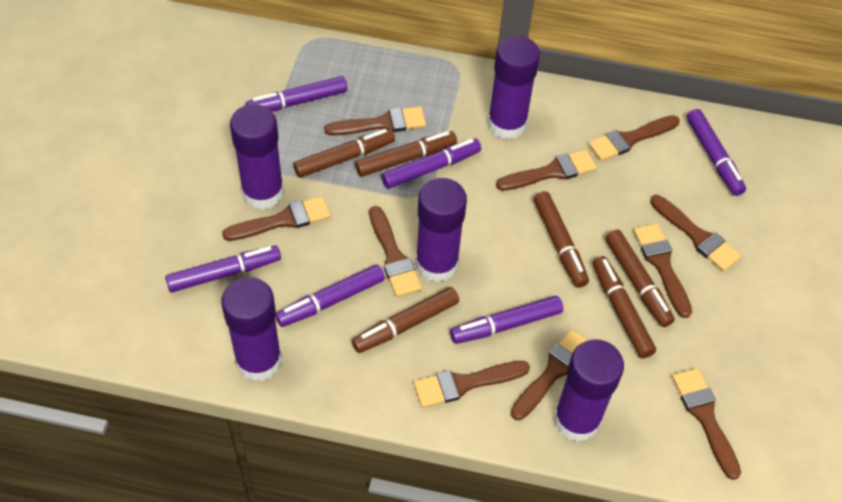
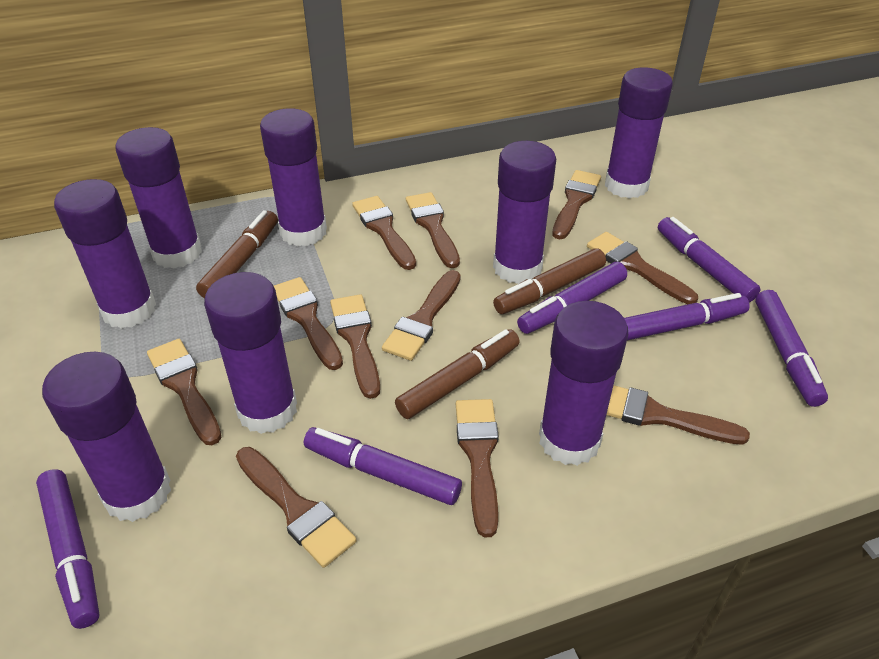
brown brush: [222,196,331,241] [324,106,426,136] [369,206,422,297] [414,361,530,408] [496,150,597,191] [511,329,588,420] [588,115,680,161] [633,223,692,318] [650,195,741,271] [672,368,741,480] = 10 -> [147,339,222,445] [236,447,356,568] [274,277,343,370] [330,294,380,399] [352,196,416,270] [382,270,461,361] [406,192,460,268] [456,399,499,537] [552,170,601,239] [587,232,698,304] [606,385,750,445] = 11
brown marker: [293,129,395,178] [352,287,459,353] [355,131,457,177] [534,191,589,288] [593,256,656,358] [605,230,675,327] = 6 -> [196,210,278,298] [395,329,520,419] [493,248,606,314] = 3
purple glue stick: [221,277,282,381] [230,104,284,210] [415,178,467,283] [488,36,540,140] [553,339,624,442] = 5 -> [42,352,171,522] [54,179,156,329] [115,127,202,269] [204,272,297,434] [260,108,327,247] [493,141,556,284] [539,301,628,466] [605,67,673,199] = 8

